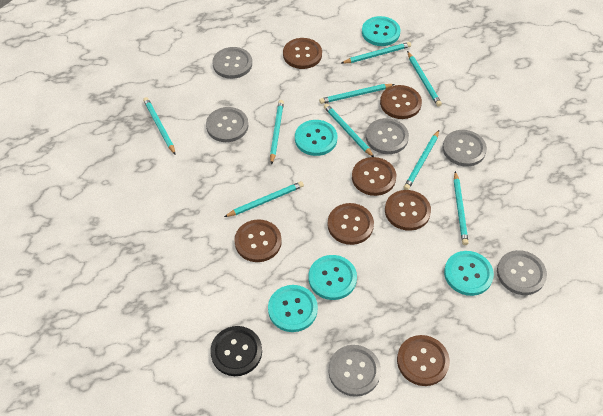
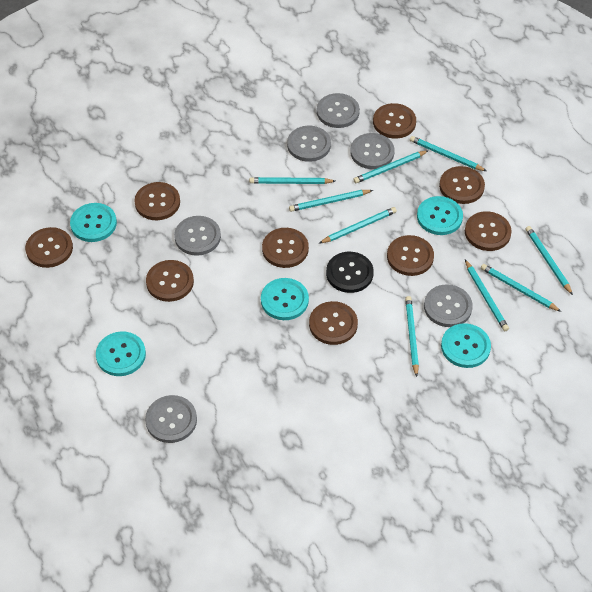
brown button: [234,219,282,262] [283,38,322,69] [327,203,374,245] [352,157,396,196] [380,85,422,119] [385,190,431,231] [397,335,450,386] = 7 -> [25,227,73,268] [134,182,180,220] [146,260,194,302] [262,228,309,268] [309,301,358,345] [373,103,416,139] [387,235,434,276] [439,166,485,204] [465,211,512,251] = 9

